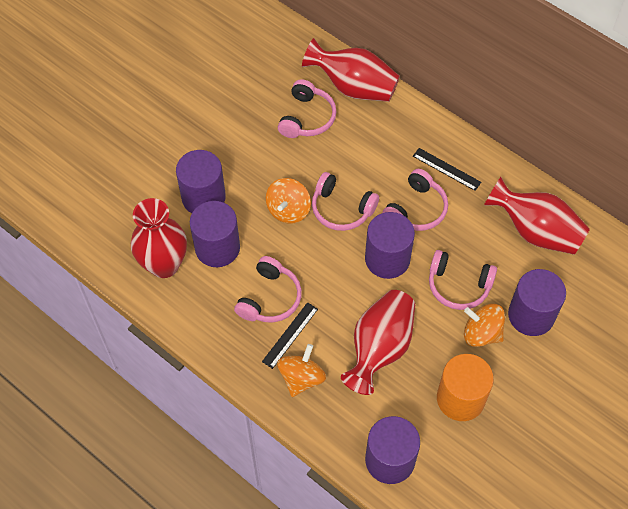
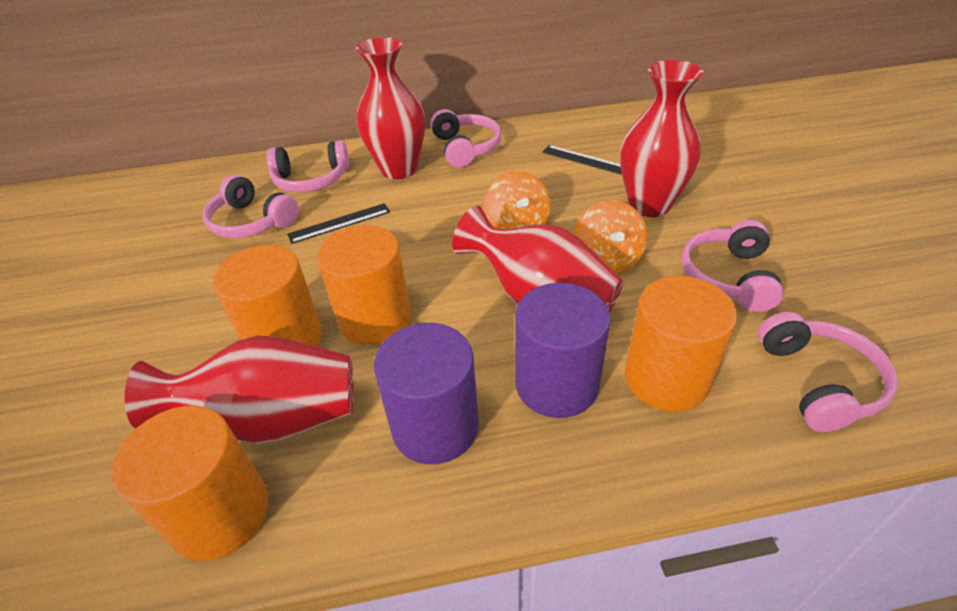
orange cylinder: [437,354,494,421] = 1 -> [112,405,268,561] [213,245,322,346] [317,225,411,345] [625,276,737,412] = 4
orange spinning top: [266,178,311,224] [277,344,326,397] [464,304,505,347] = 3 -> [483,171,551,229] [574,200,647,274] = 2
purple cylinder: [176,150,226,213] [190,201,240,267] [365,212,415,279] [365,416,420,484] [508,269,566,336] = 5 -> [374,323,479,464] [515,283,610,418] = 2

